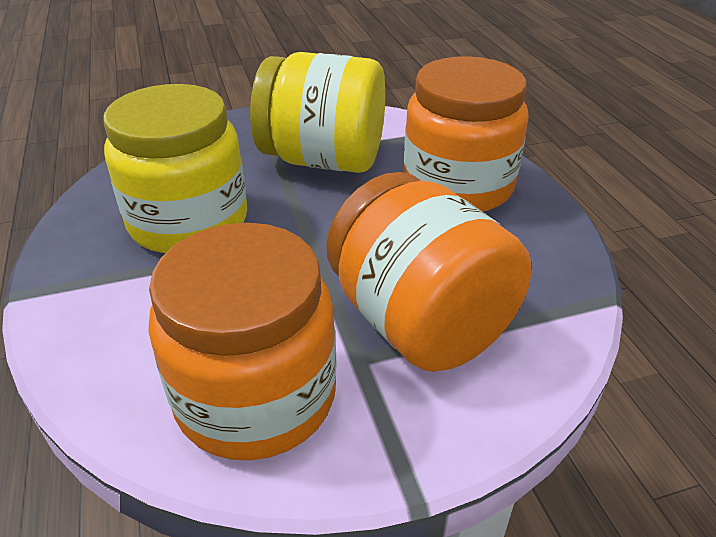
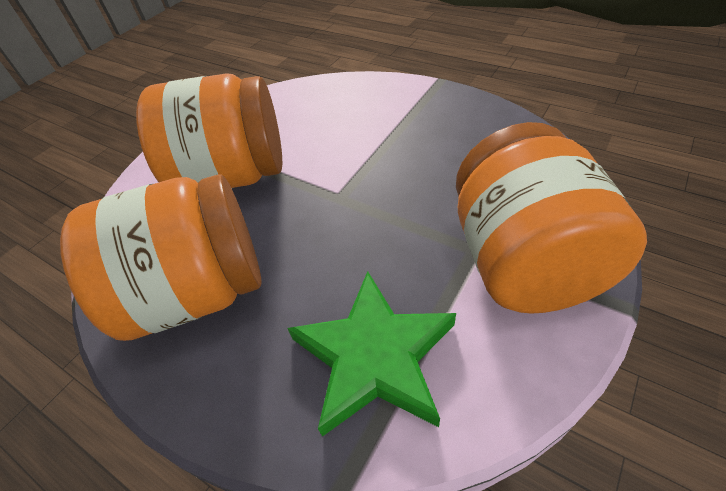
green star: none = 0 -> [288,271,456,437] = 1
yellow jar: [103,84,247,253] [250,52,386,173] = 2 -> none = 0

